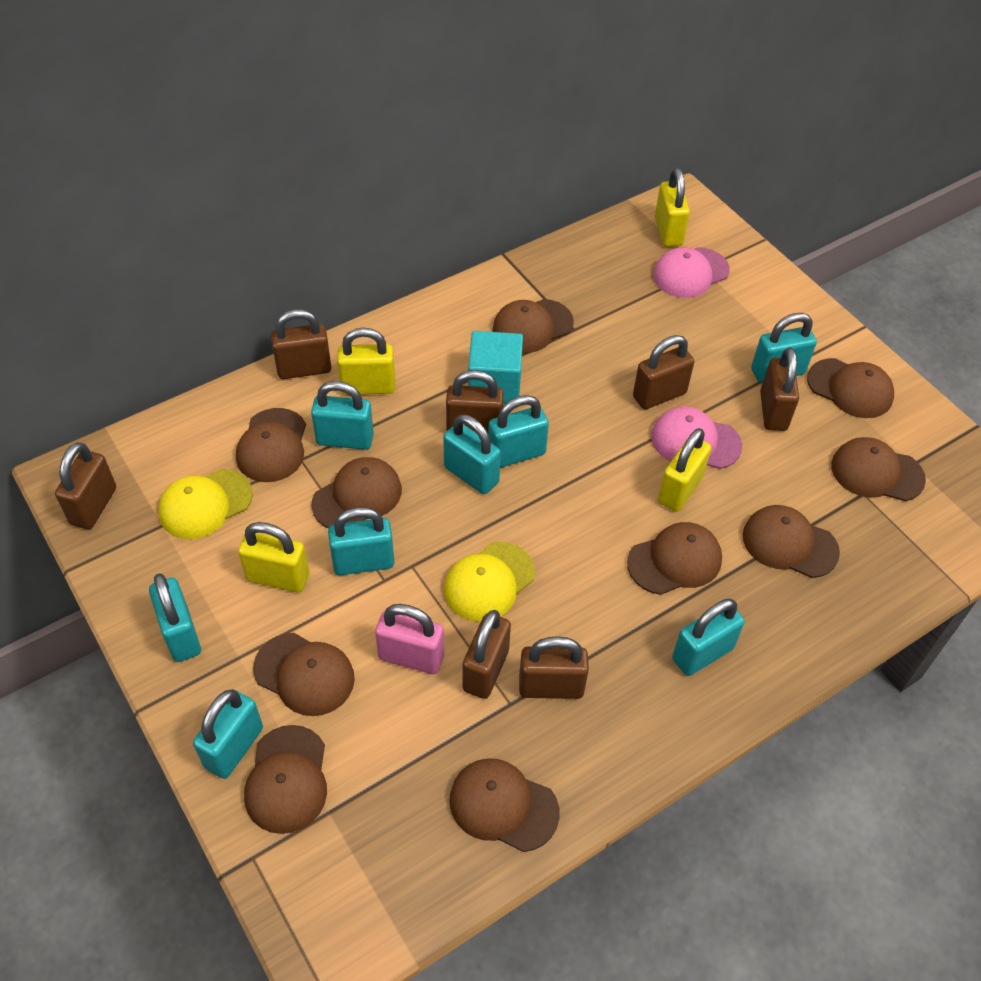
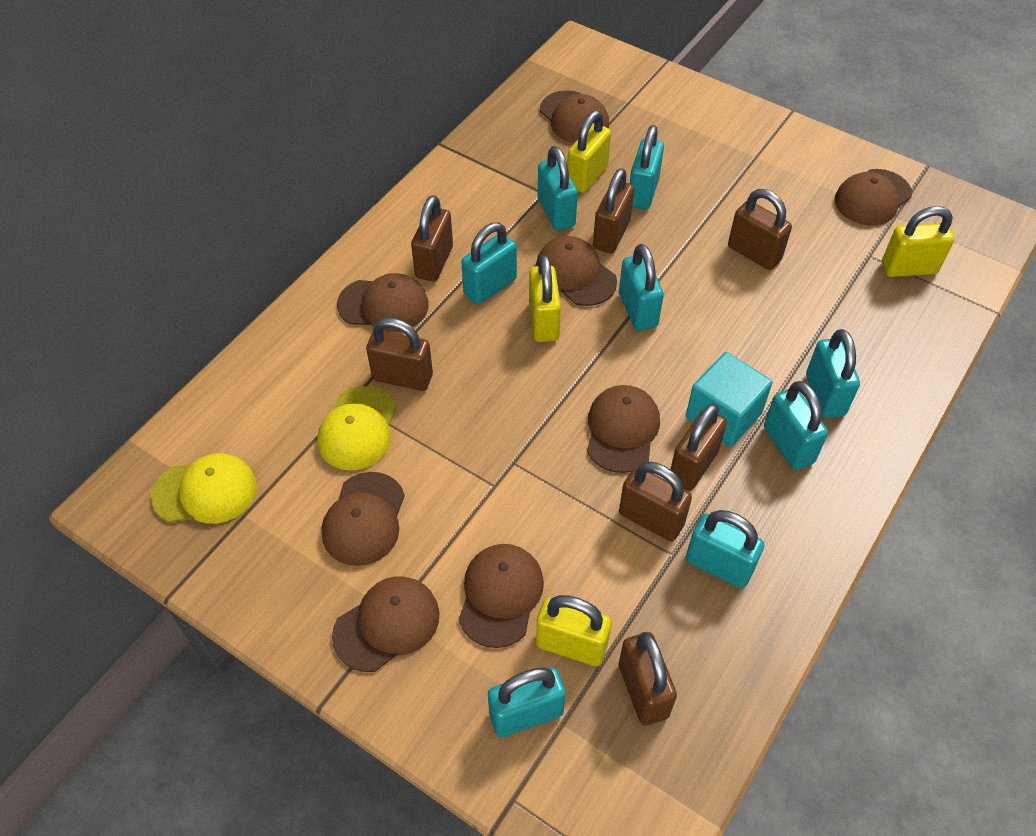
brown cap: [236,408,306,482] [244,725,327,834] [253,633,355,716] [311,457,402,529] [449,758,560,852] [492,299,574,353] [627,522,722,595] [743,505,840,578] [807,358,894,418] [831,437,926,501] = 10 -> [322,472,405,566] [332,576,439,672] [337,273,429,332] [459,544,544,648] [536,236,617,306] [540,90,609,143] [587,385,660,473] [835,169,912,225] = 8
pink cap: [651,406,742,469] [653,247,730,298] = 2 -> none = 0
pink padlock: [375,604,444,674] = 1 -> none = 0

